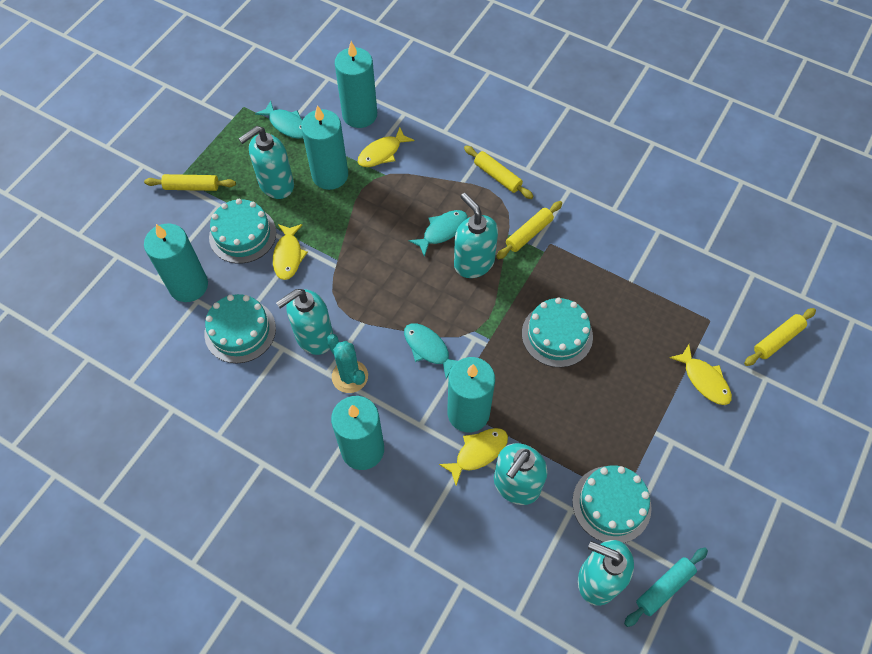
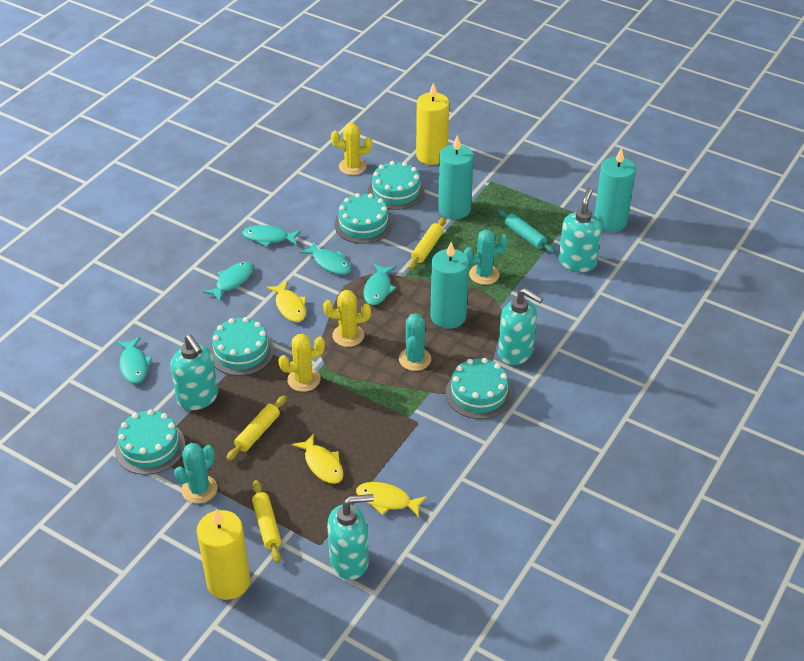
turquoise cactus: [326,334,368,393] = 1 -> [174,443,217,504] [399,313,431,371] [464,229,508,285] = 3
turquoise cake: [204,294,276,363] [209,199,276,263] [522,298,593,367] [572,465,652,543] = 4 -> [115,409,185,475] [210,317,274,376] [334,193,393,244] [368,161,425,210] [446,358,512,419] = 5
turquoise candle: [144,224,208,302] [301,105,348,190] [331,396,384,470] [335,41,377,128] [447,357,495,432] = 5 -> [430,242,469,329] [438,135,474,219] [594,147,636,232] = 3
turquoise fish: [255,100,303,139] [404,323,457,380] [409,210,468,257] = 3 -> [117,337,152,384] [203,262,253,301] [242,225,301,247] [299,241,351,275] [364,263,396,305] = 5
turquoise soap dispenser: [239,126,294,199] [276,289,333,355] [454,193,498,278] [494,443,548,505] [578,540,634,606] = 5 -> [170,334,218,410] [327,494,374,580] [498,288,543,365] [559,187,602,272] = 4
yellow cactus: none = 0 -> [278,334,325,392] [323,290,371,347] [331,123,372,175] = 3
yellow candle: none = 0 -> [197,509,250,600] [416,82,449,165] = 2
yellow fish: [273,224,308,280] [358,127,415,167] [439,428,508,486] [669,344,732,405] = 4 -> [267,280,306,322] [292,433,343,484] [356,482,427,517] = 3
yellow rolling pin: [144,174,236,191] [464,146,534,199] [496,201,562,259] [744,308,816,366] = 4 -> [226,395,287,461] [252,480,281,563] [408,217,446,270] = 3

